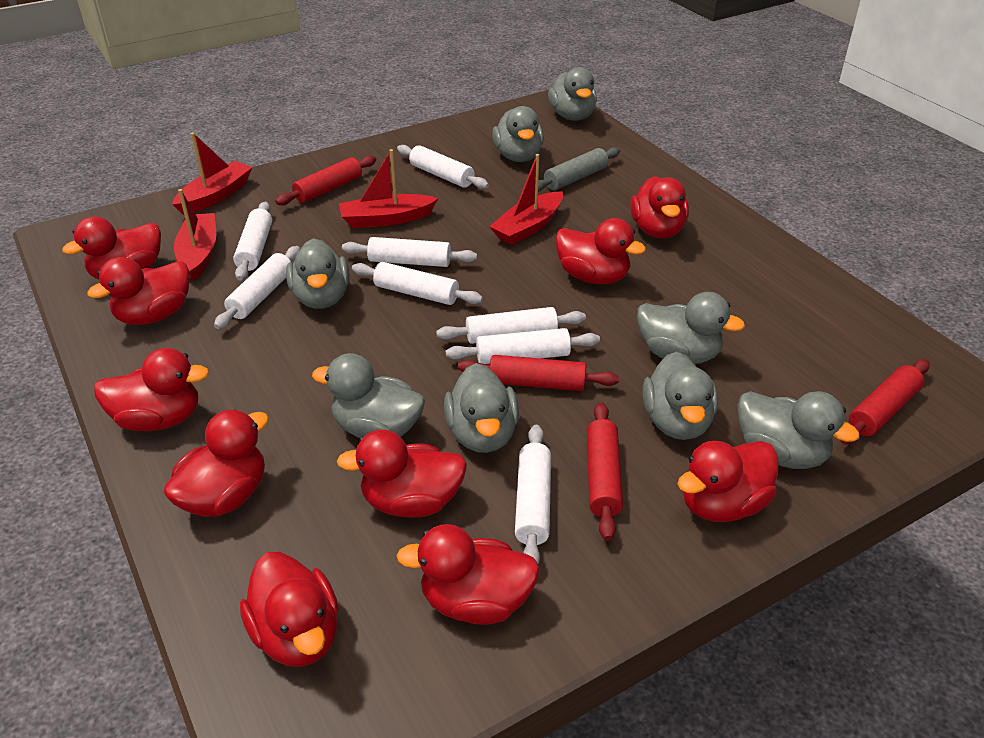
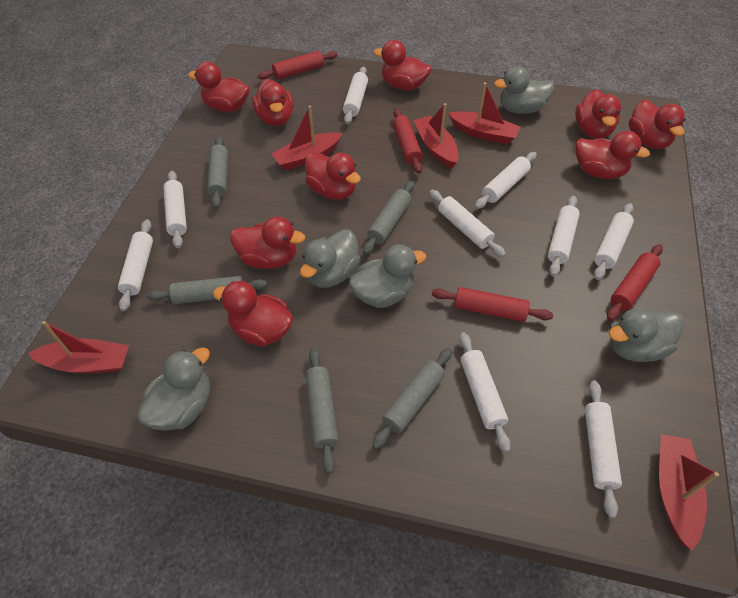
grey duck: [286,238,350,309] [312,353,425,438] [444,363,519,453] [492,106,544,162] [548,67,597,121] [637,292,745,364] [642,352,718,440] [737,391,859,469] = 8 -> [137,347,210,431] [300,229,361,288] [349,245,426,308] [494,66,554,114] [609,308,684,362] = 5
grey rolling pin: [538,147,620,192] = 1 -> [146,276,267,304] [207,136,228,208] [305,348,338,473] [363,181,414,254] [372,348,452,449] = 5
red boat: [172,133,253,215] [174,189,216,281] [339,149,438,228] [489,154,563,245] = 4 -> [28,321,129,374] [271,106,343,170] [413,103,459,169] [448,82,520,144] [659,434,719,551] = 5
red duck: [62,216,161,279] [87,257,190,325] [94,348,209,431] [163,409,269,517] [240,552,339,667] [337,430,467,517] [396,524,540,625] [555,218,646,284] [630,176,689,239] [678,441,778,522] = 10 -> [188,61,250,112] [213,281,293,346] [230,217,305,269] [252,79,294,126] [305,152,361,200] [373,40,431,90] [575,89,621,139] [576,131,650,179] [629,99,686,149] = 9
white rolling pin: [214,246,300,329] [233,202,272,281] [342,237,477,267] [352,262,483,305] [397,145,489,189] [436,307,586,344] [446,328,600,364] [515,425,551,564] = 8 -> [118,219,153,311] [163,171,187,248] [343,67,368,124] [429,190,506,257] [459,332,511,452] [475,152,537,209] [548,196,580,277] [585,380,622,518] [594,203,634,280] = 9

